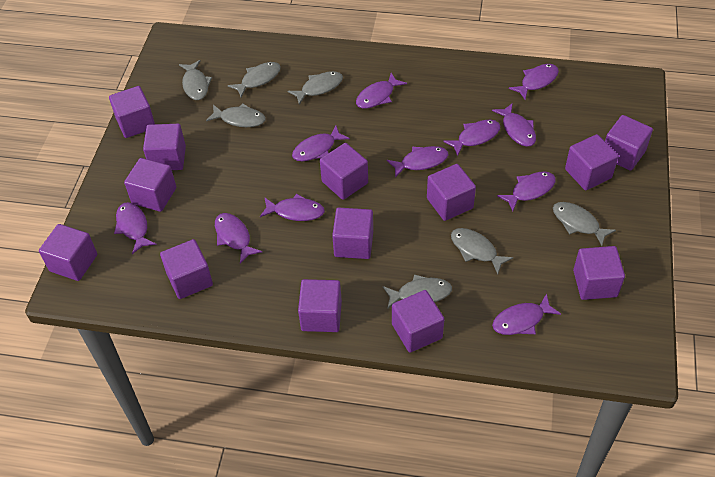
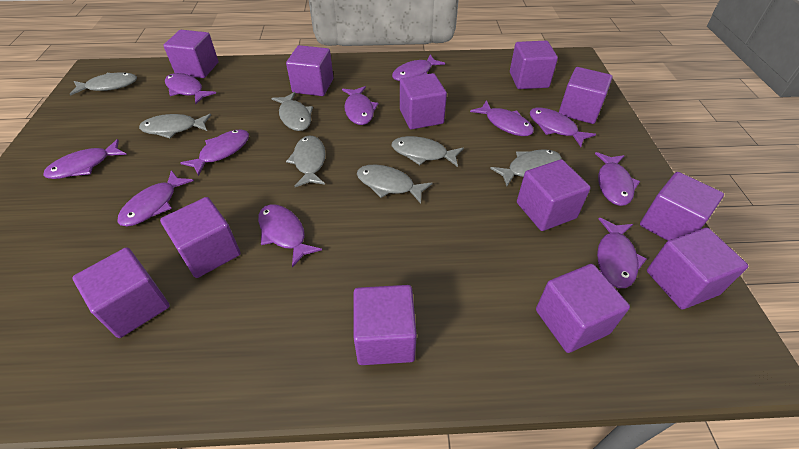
purple cube: [39,224,97,281] [109,86,155,138] [124,158,176,212] [143,124,186,170] [160,239,213,299] [298,279,342,332] [320,143,368,200] [332,208,373,259] [392,290,444,353] [427,164,476,221] [565,134,618,190] [573,246,625,300] [605,115,653,171] = 13 -> [72,247,170,338] [160,197,241,278] [163,30,218,78] [286,45,333,96] [354,285,417,365] [400,73,447,129] [510,41,558,89] [517,159,591,231] [536,264,630,353] [559,67,613,124] [640,172,724,241] [647,228,748,309] = 12

